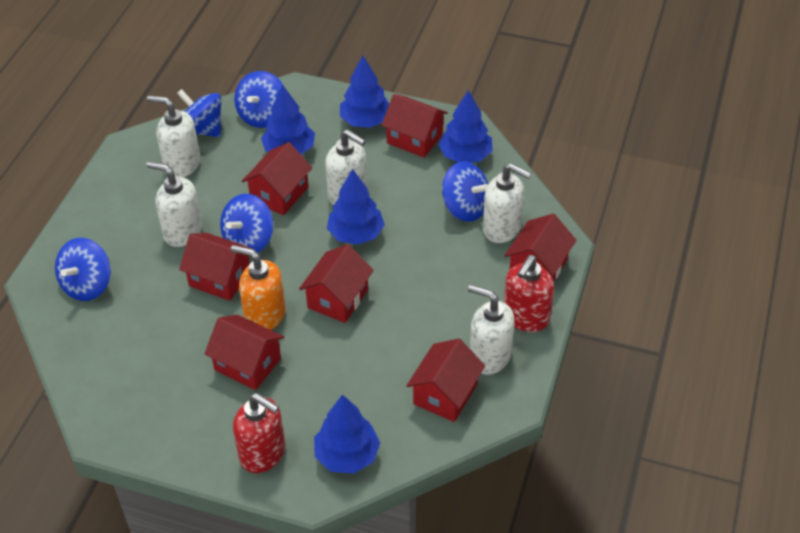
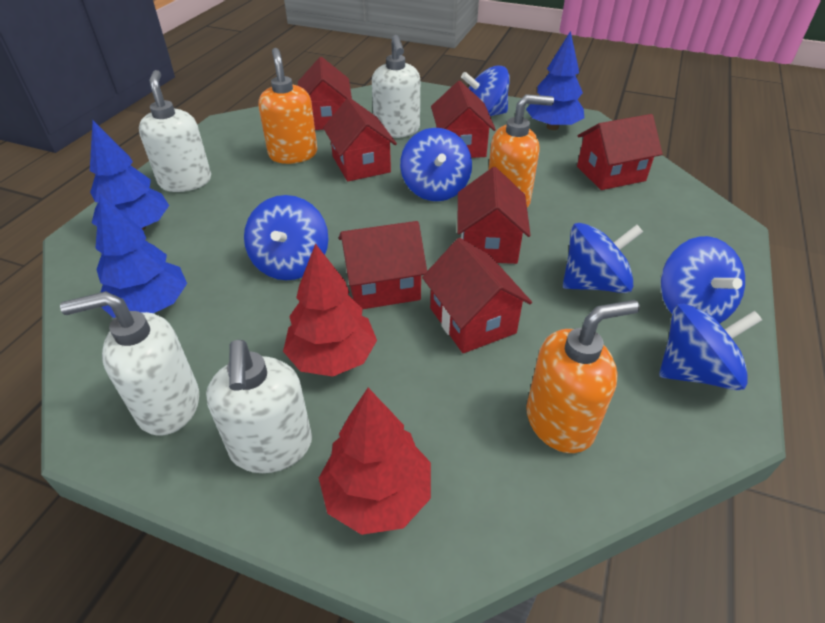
blue spinning top: [55,238,111,301] [177,89,222,137] [220,194,273,253] [234,71,282,128] [442,161,488,222] = 5 -> [244,195,328,280] [400,128,472,201] [461,65,510,116] [563,223,643,293] [659,303,762,390] [661,236,745,324] = 6
blue tree: [261,84,315,155] [314,394,380,474] [327,169,385,245] [340,56,389,128] [438,90,493,163] = 5 -> [90,121,169,230] [95,194,187,318] [526,31,584,130] = 3
orange soap dispenser: [231,245,285,330] = 1 -> [259,48,317,164] [488,94,554,208] [526,300,640,453] = 3
red soap dispenser: [233,393,285,473] [504,255,554,332] = 2 -> none = 0
red tree: none = 0 -> [283,243,377,377] [319,388,431,535] = 2
white soap dispenser: [146,161,202,247] [147,95,200,177] [325,129,367,205] [468,284,515,375] [483,163,531,243] = 5 -> [60,291,199,436] [139,70,211,192] [206,340,312,473] [372,35,420,138] = 4

